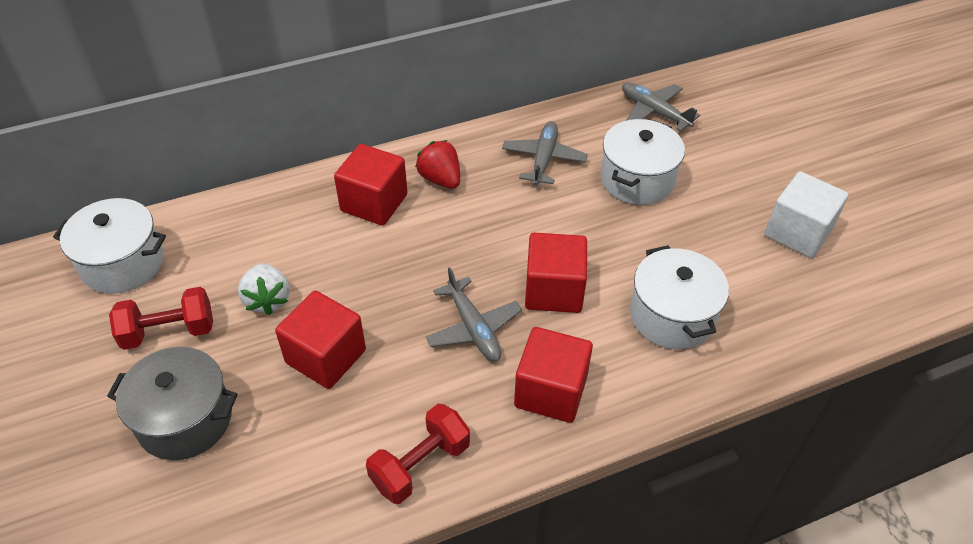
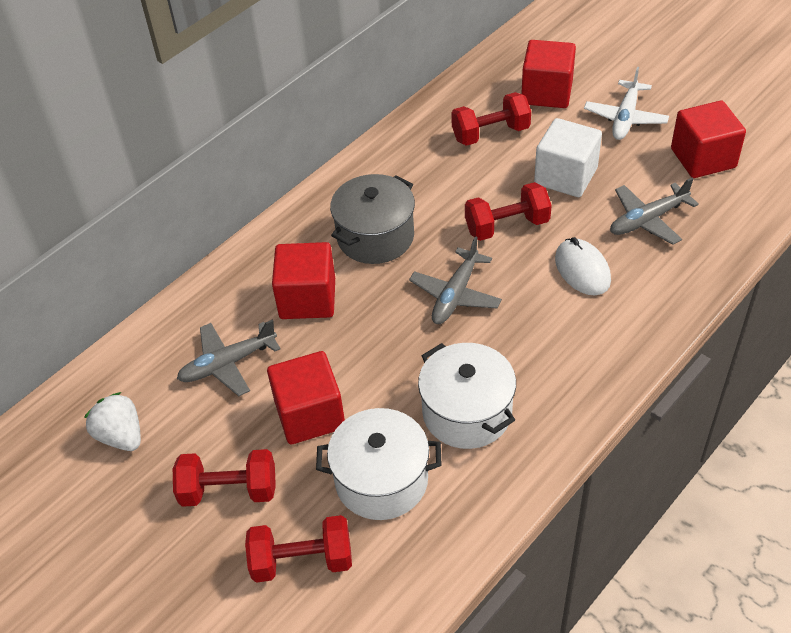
red dumbbell: [109,287,213,350] [366,404,470,504] = 2 -> [173,449,276,507] [245,515,352,583] [451,92,531,146] [465,182,552,241] = 4
red strawberry: [415,140,460,189] = 1 -> none = 0
white mouse: none = 0 -> [555,237,611,296] = 1
white plane: none = 0 -> [584,67,669,140] = 1
white pot: [53,198,166,294] [600,119,685,205] [630,246,729,349] = 3 -> [316,408,442,520] [418,343,516,449] = 2

